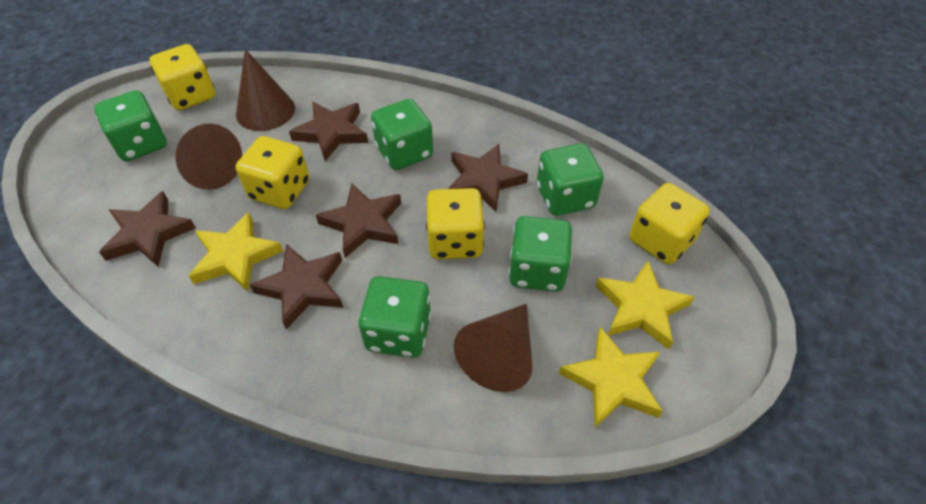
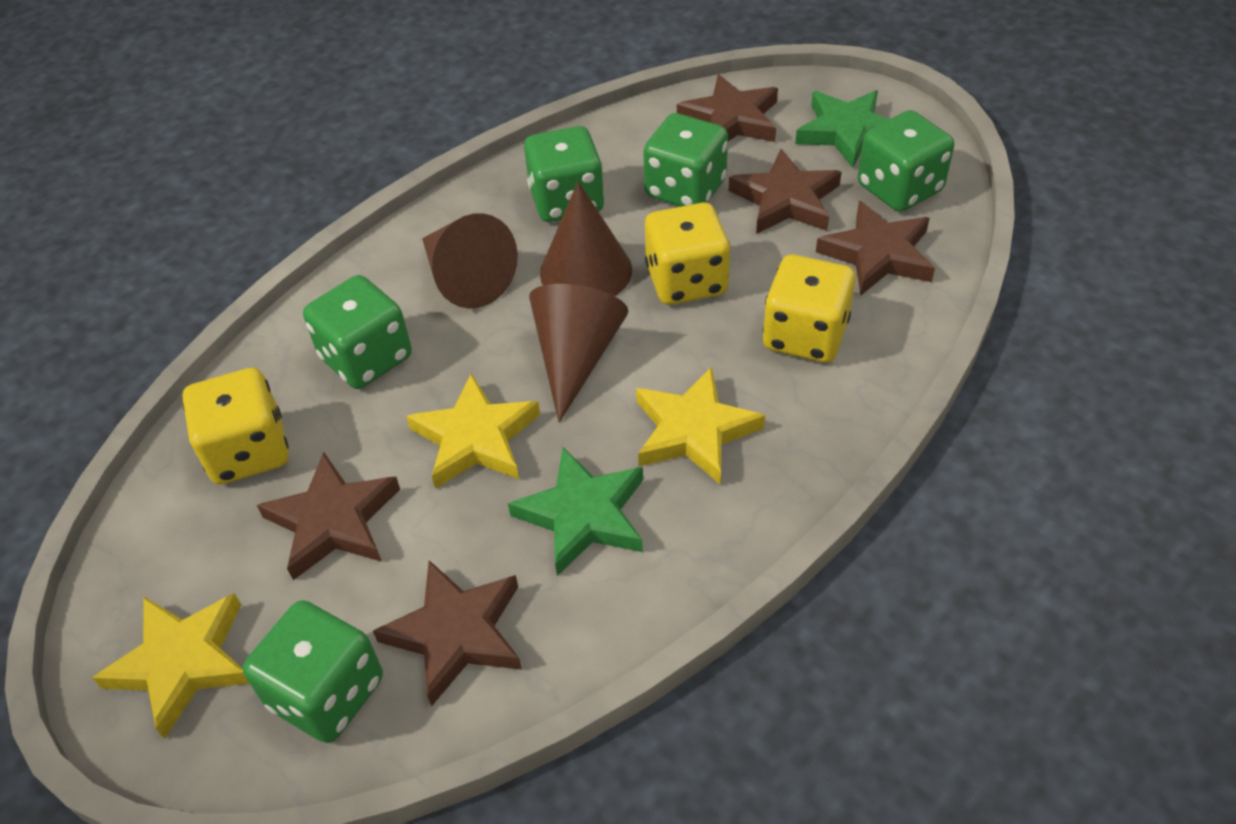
green star: none = 0 -> [508,447,643,576] [795,90,889,168] = 2
yellow dice: [150,44,215,110] [236,136,310,209] [426,188,485,259] [629,183,710,264] = 4 -> [183,368,289,484] [645,203,730,305] [763,255,856,363] = 3

